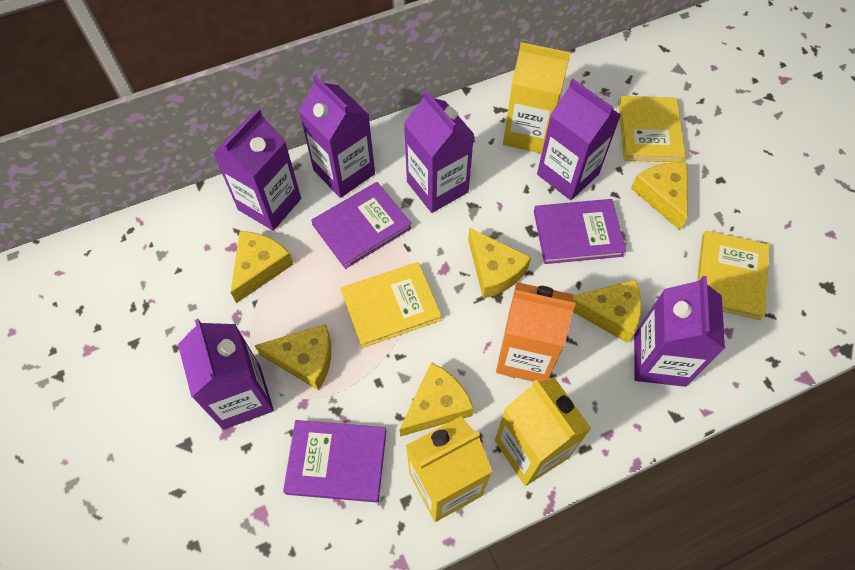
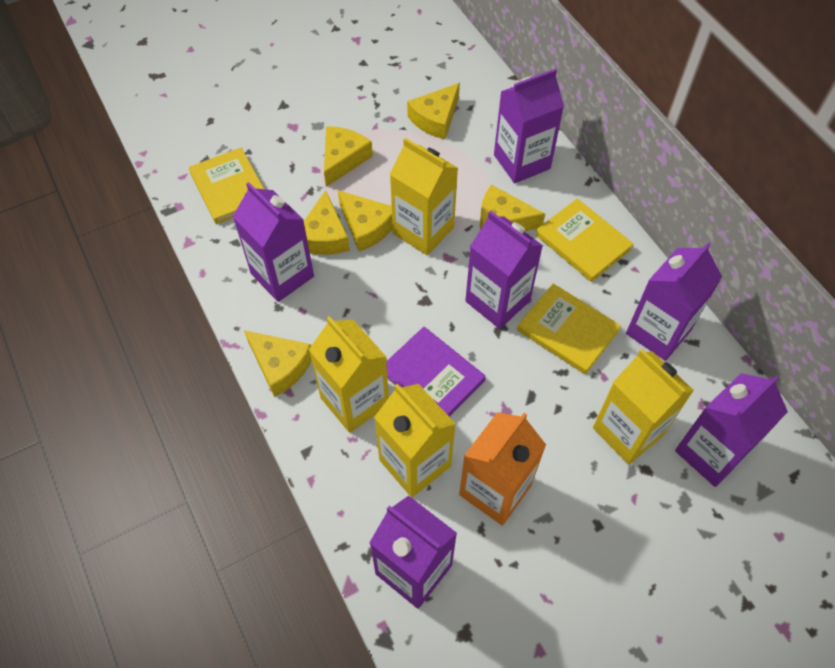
purple book: [283,420,386,502] [311,182,412,269] [534,199,626,264] = 3 -> [386,327,486,417] = 1
yellow carton: [406,416,493,522] [495,378,592,486] [503,42,571,154] = 3 -> [309,316,389,433] [374,384,456,497] [390,138,458,256] [593,349,694,465] = 4

